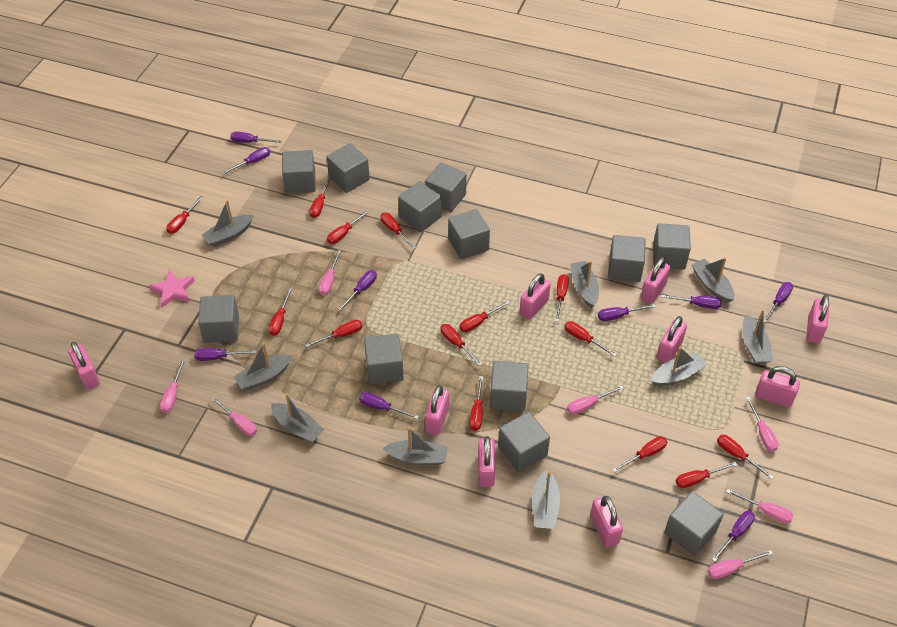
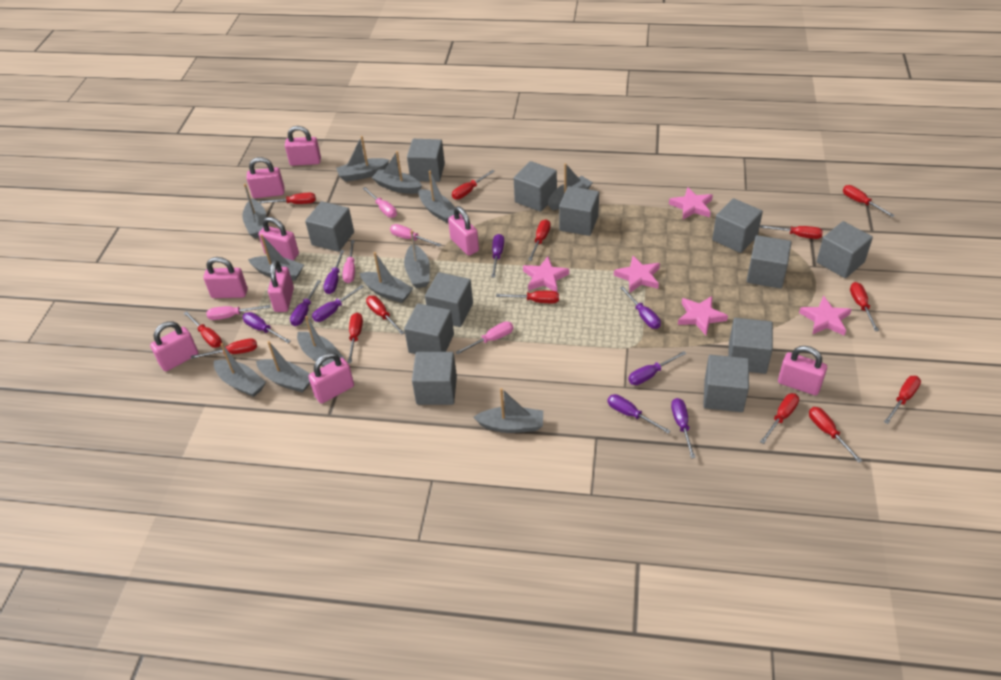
grey boat: [202,200,254,247] [234,343,292,390] [271,394,324,443] [382,427,448,465] [532,469,560,529] [570,261,599,308] [651,347,707,386] [692,258,734,303] [742,310,773,364] = 9 -> [214,343,266,397] [242,184,266,238] [248,234,304,281] [256,341,310,393] [297,316,345,367] [336,136,390,182] [360,252,413,303] [372,151,422,194] [404,230,430,288] [418,171,455,223] [473,388,543,433] [548,163,593,210] = 12
pink screwdriver: [160,359,185,413] [210,396,257,436] [319,250,341,295] [567,385,624,415] [708,550,773,579] [726,489,794,524] [746,397,779,452] = 7 -> [206,305,270,320] [342,240,355,283] [363,187,397,218] [390,224,442,247] [455,322,513,355] = 5
pink star: [149,270,195,308] = 1 -> [523,257,569,292] [614,256,660,293] [669,187,713,219] [678,296,728,335] [799,296,852,336] = 5

